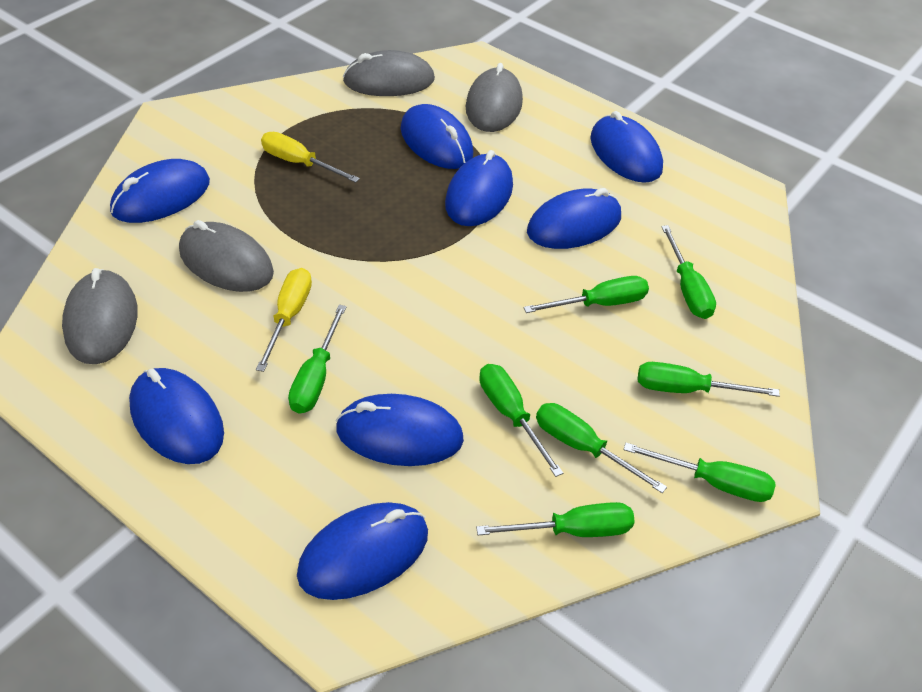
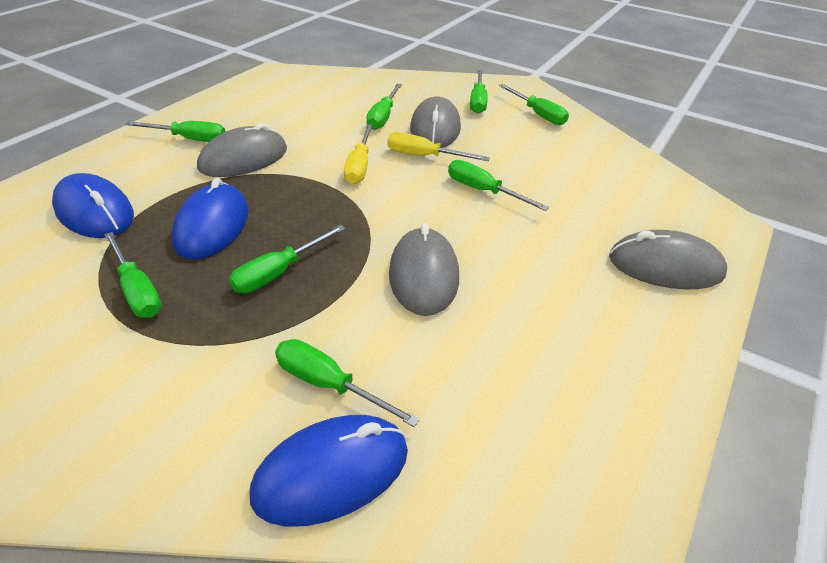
blue mouse: [110,159,210,223] [129,368,224,464] [297,502,428,600] [336,394,464,466] [401,104,473,169] [445,150,513,226] [527,188,621,249] [590,111,663,183] = 8 -> [52,173,134,238] [172,178,248,259] [249,415,408,527] = 3

